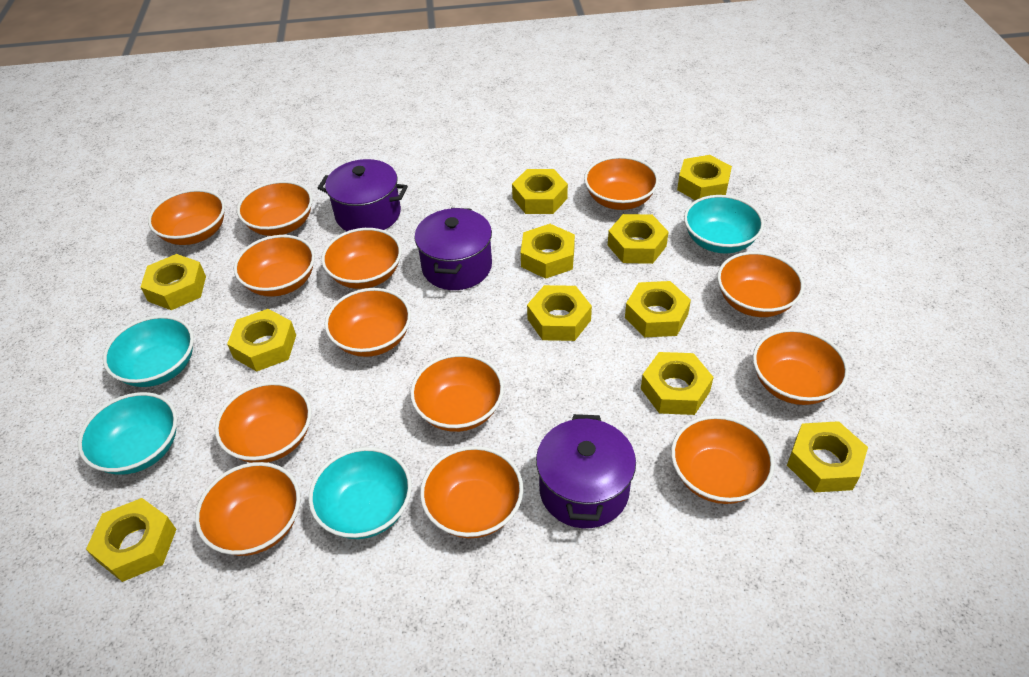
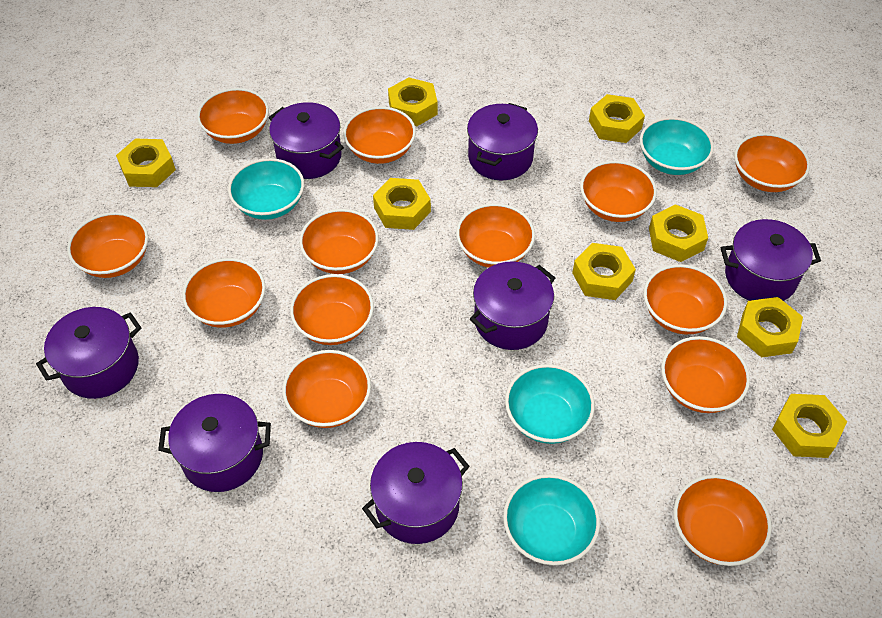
purple pot: [318,159,408,231] [414,208,492,290] [536,414,636,528] = 3 -> [36,307,141,399] [158,394,271,492] [268,102,344,179] [362,442,470,544] [467,103,538,180] [470,261,555,350] [721,219,821,301] = 7
yellow nut: [86,498,176,582] [140,254,206,310] [227,309,296,372] [512,169,568,214] [521,224,575,279] [527,285,592,341] [608,214,669,264] [625,281,691,337] [641,352,714,415] [677,155,732,200] [787,421,868,492] = 11 -> [116,138,176,187] [373,178,431,230] [388,77,438,126] [572,243,636,300] [589,94,645,143] [649,204,708,262] [737,297,803,357] [772,394,847,458] = 8

